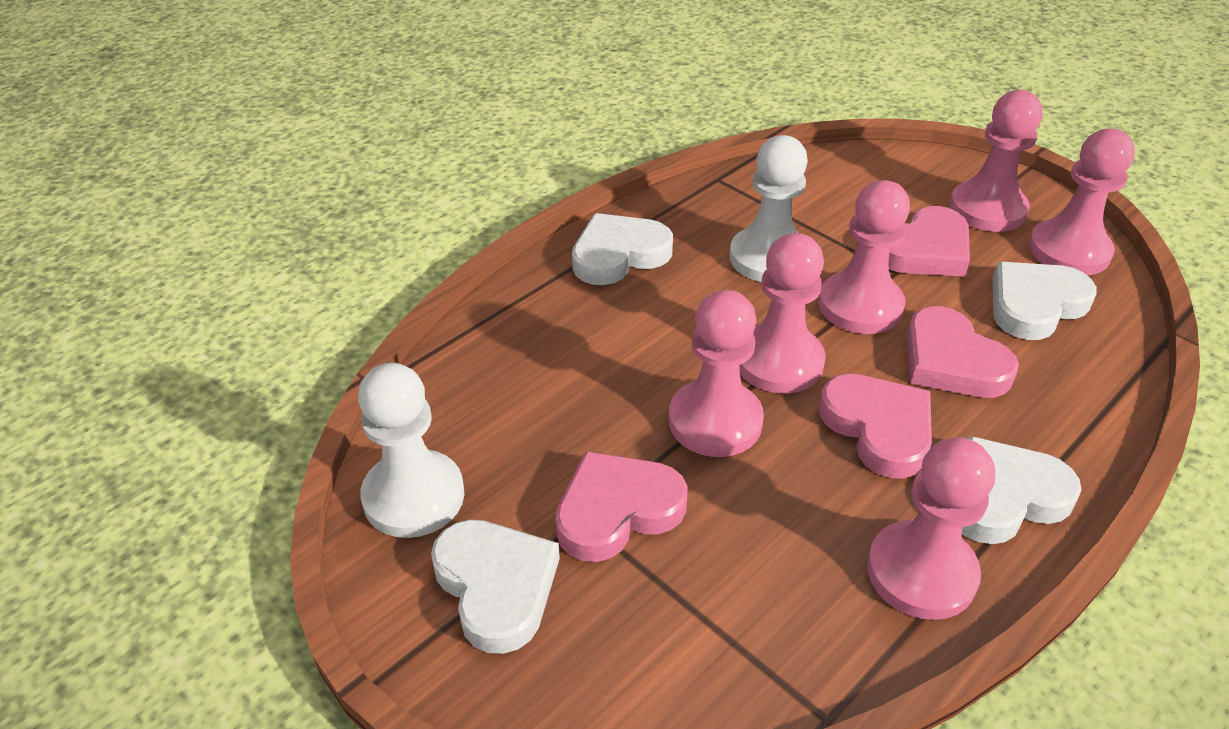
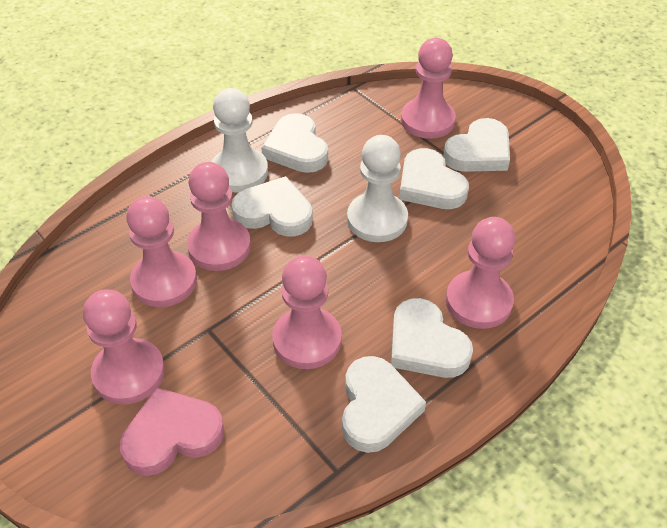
pink heart: [555,451,687,562] [819,374,932,479] [889,206,970,277] [906,306,1019,398] = 4 -> [120,387,225,476] = 1
white heart: [431,519,560,654] [572,213,673,285] [962,436,1082,544] [993,262,1097,340] = 4 -> [231,176,313,237] [261,113,328,173] [342,356,426,453] [391,298,473,378] [399,148,469,209] [443,118,510,172] = 6

